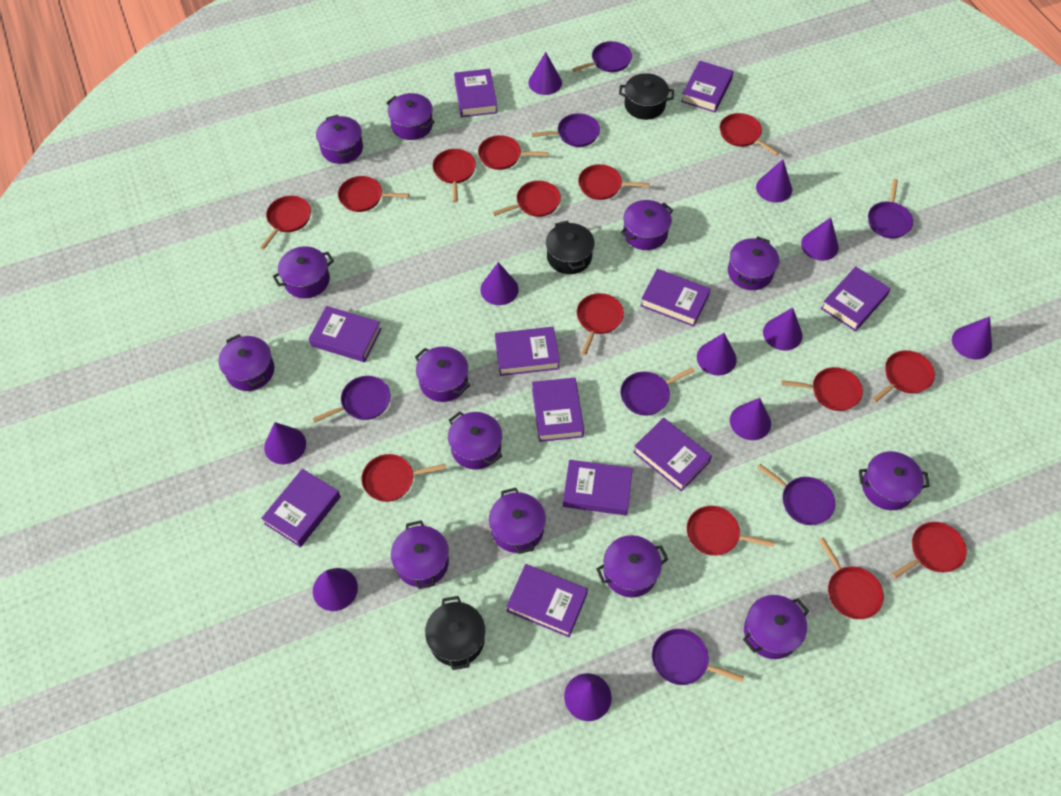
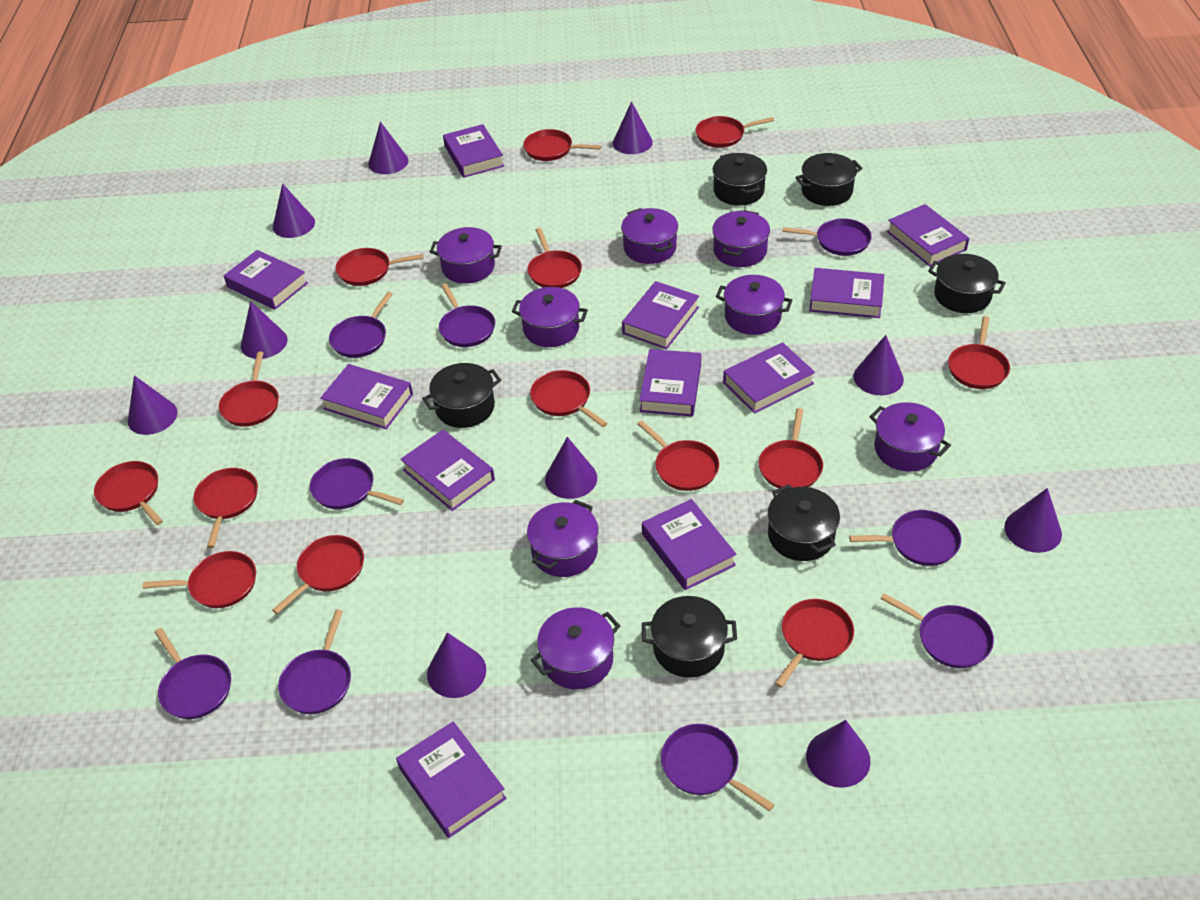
black pot: [425,596,485,670] [546,221,595,274] [619,73,674,120] = 3 -> [422,363,501,428] [642,596,737,678] [712,153,767,206] [768,485,840,561] [795,153,862,206] [928,254,1006,313] = 6
purple cone: [264,422,306,464] [313,568,358,611] [480,262,519,305] [528,52,562,95] [564,673,612,721] [697,333,737,375] [730,398,771,440] [756,159,792,203] [763,308,802,351] [801,217,839,261] [952,316,992,359] = 11 -> [128,375,178,435] [241,301,288,359] [273,183,315,238] [368,122,408,174] [427,633,486,698] [545,437,597,499] [613,101,653,154] [806,720,870,788] [853,335,904,395] [1004,488,1062,553] = 10
purple pan: [312,376,390,423] [531,113,600,147] [572,41,632,72] [620,367,695,416] [652,629,744,685] [757,464,835,525] [868,179,913,238] = 7 -> [155,628,231,719] [278,609,351,714] [310,458,404,509] [329,292,393,358] [439,283,495,347] [661,724,774,811] [783,218,872,256] [849,510,961,566] [880,593,994,668] = 9
purple pot: [218,334,275,391] [273,246,334,298] [316,115,363,164] [386,93,435,140] [391,520,449,589] [415,346,470,402] [448,411,502,469] [489,488,546,554] [596,535,668,597] [621,200,673,250] [728,236,779,290] [743,595,809,659] [859,451,930,510] = 13 -> [430,227,502,284] [512,287,588,347] [527,500,598,577] [531,607,620,690] [621,208,678,264] [712,210,770,267] [716,275,793,335] [869,402,951,471] = 8

